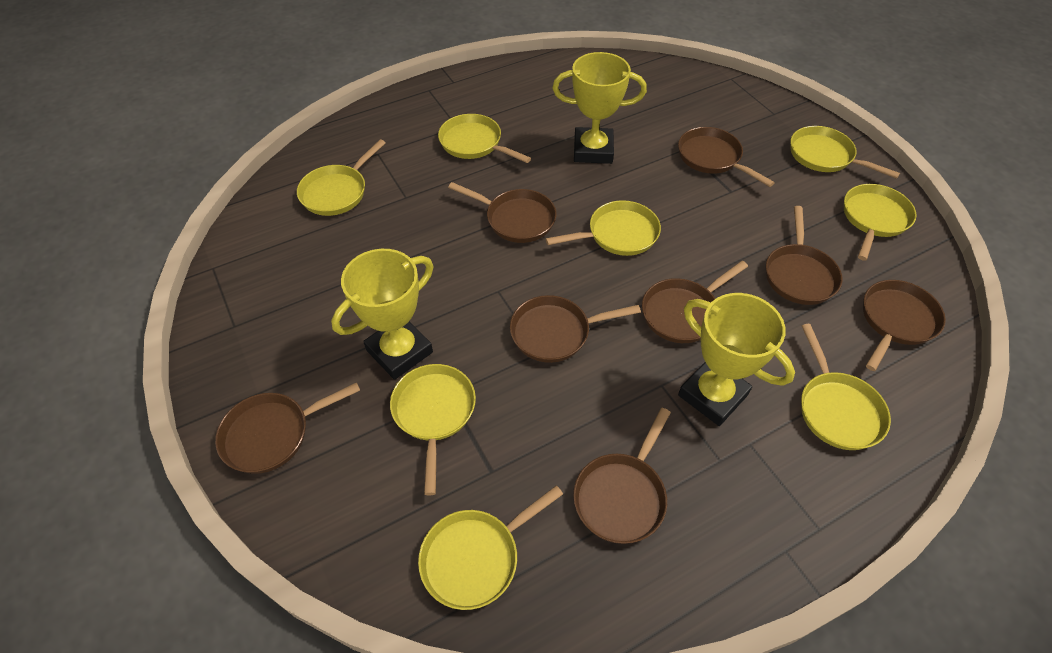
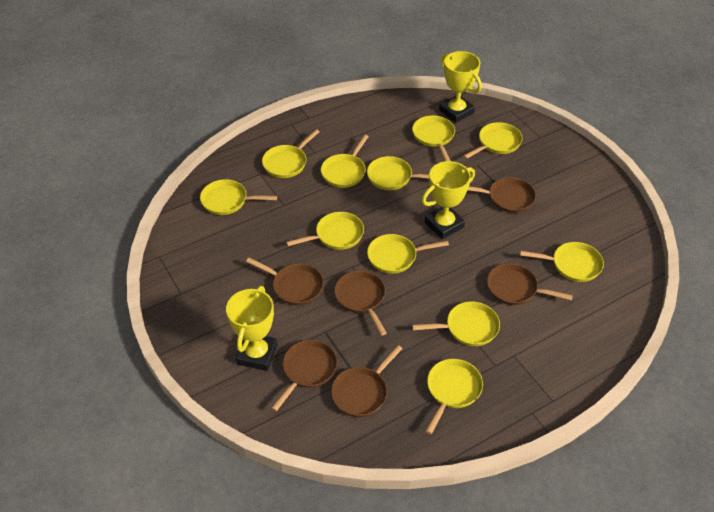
brown pan: [215,382,360,474] [448,182,556,243] [510,295,641,363] [573,408,671,544] [642,261,748,343] [678,127,775,187] [766,206,843,305] [863,280,946,371] = 8 -> [246,258,324,305] [271,340,338,411] [331,345,403,417] [334,271,387,336] [468,177,536,213] [487,263,573,305] = 6
yellow pan: [297,139,386,216] [390,364,476,496] [418,485,563,610] [438,114,531,163] [546,200,661,256] [790,126,900,179] [801,324,891,450] [844,184,917,261] = 8 -> [200,179,277,215] [262,129,320,178] [286,212,364,250] [321,134,369,188] [367,156,429,190] [367,234,449,274] [412,115,455,161] [412,302,500,346] [425,359,483,434] [463,122,523,159] [520,242,604,282] = 11

